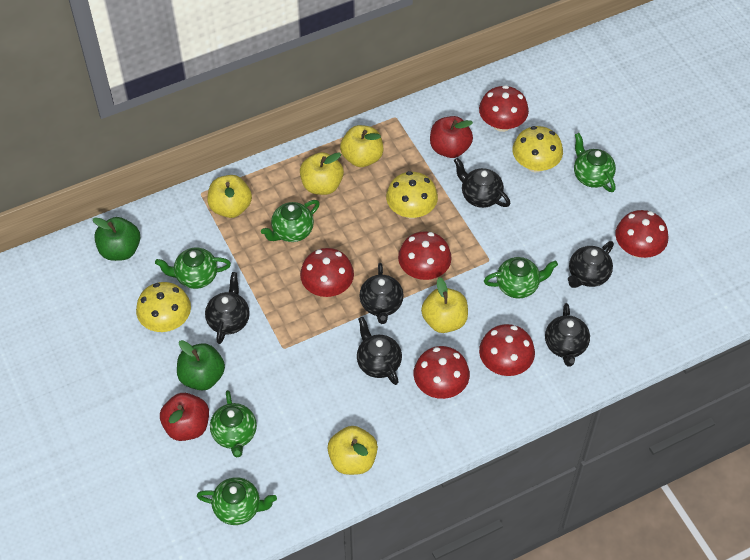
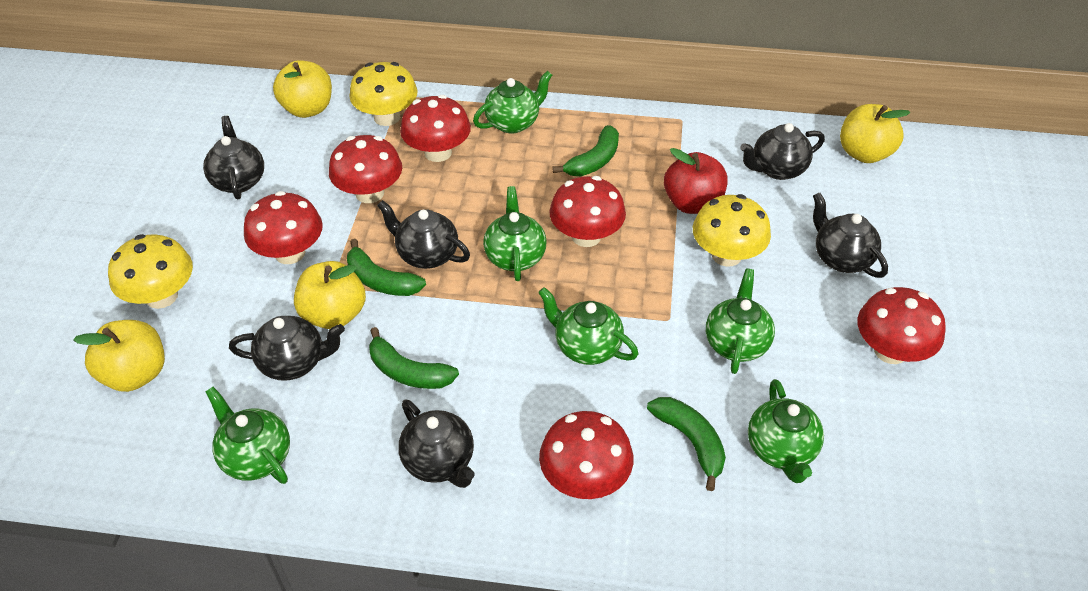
green apple: [93,217,140,261] [177,340,225,391] = 2 -> none = 0
green banana: none = 0 -> [347,239,426,296] [369,327,459,389] [552,125,619,176] [647,397,726,491] = 4
red apple: [160,393,209,441] [430,116,473,158] = 2 -> [664,148,727,214] = 1
yellow apple: [207,175,252,218] [300,152,344,195] [327,426,378,475] [340,125,383,167] [421,277,468,333] = 5 -> [73,320,165,392] [273,60,332,118] [294,261,366,329] [840,104,910,163] = 4

